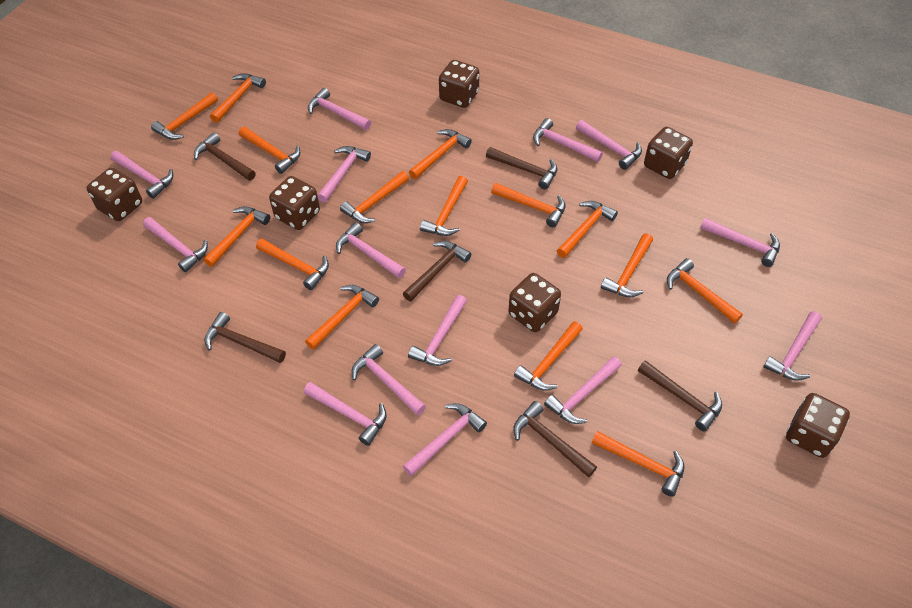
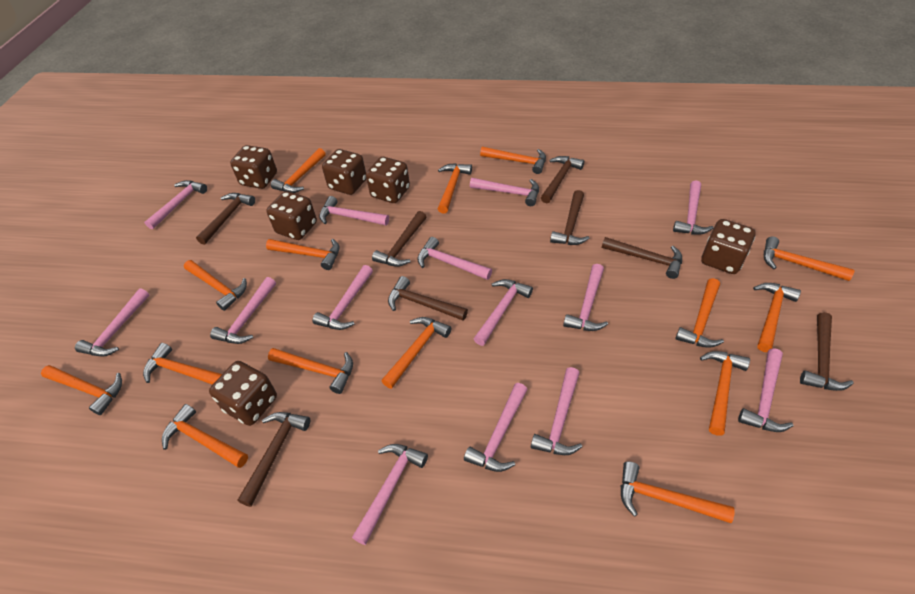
brown hammer: [194,133,256,181] [204,312,286,363] [403,241,471,301] [486,147,557,189] [513,401,597,478] [638,360,722,432] = 6 -> [196,193,255,245] [238,412,310,507] [372,211,426,267] [388,276,468,320] [541,156,584,203] [550,190,590,245] [602,237,682,279] [800,312,854,391] = 8

